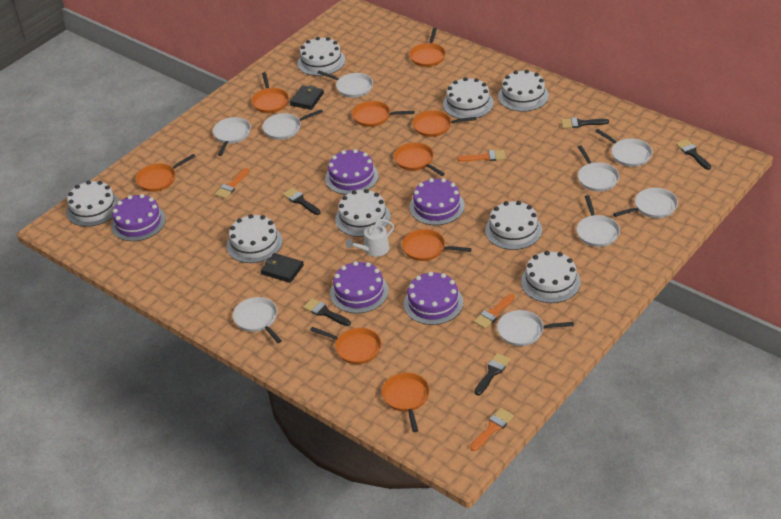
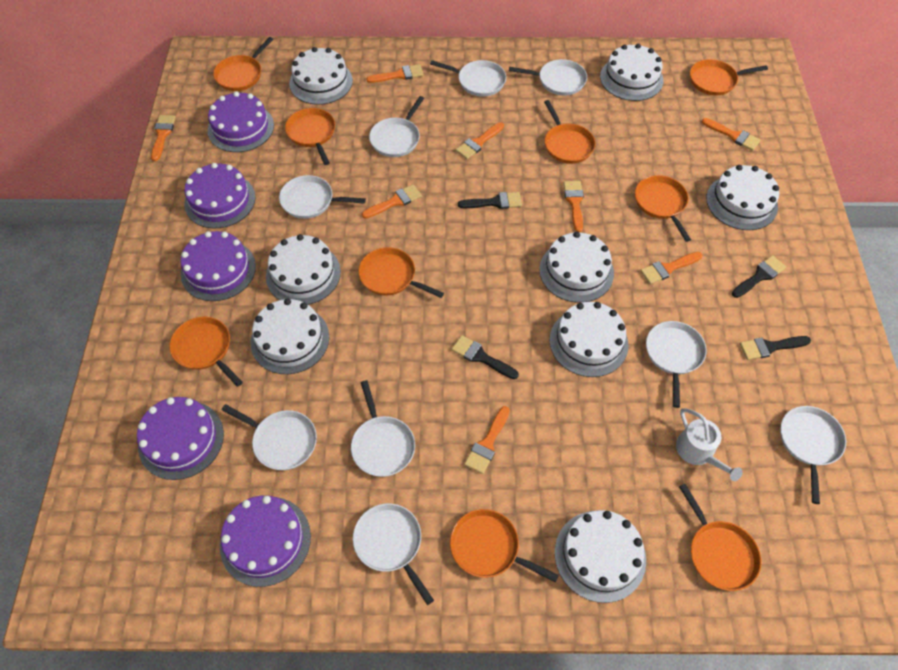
black brush: [283,188,321,215] [303,298,351,326] [474,353,511,396] [561,117,609,128] [676,139,711,170] = 5 -> [451,335,519,379] [458,192,522,209] [732,255,786,298] [740,336,811,360] = 4
black wallet: [261,253,304,283] [290,85,324,110] = 2 -> none = 0
orange brush: [215,168,249,199] [457,150,506,162] [470,408,514,451] [474,294,515,329] = 4 -> [151,115,176,161] [362,184,422,219] [366,64,424,83] [456,122,504,159] [464,406,510,474] [563,181,584,232] [640,252,702,284] [702,118,761,151] = 8

